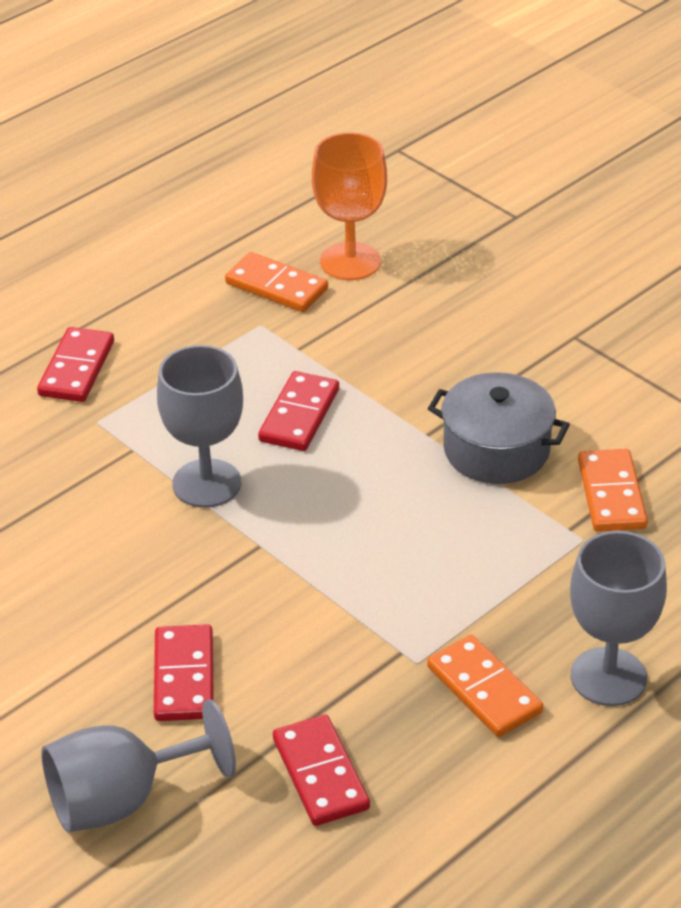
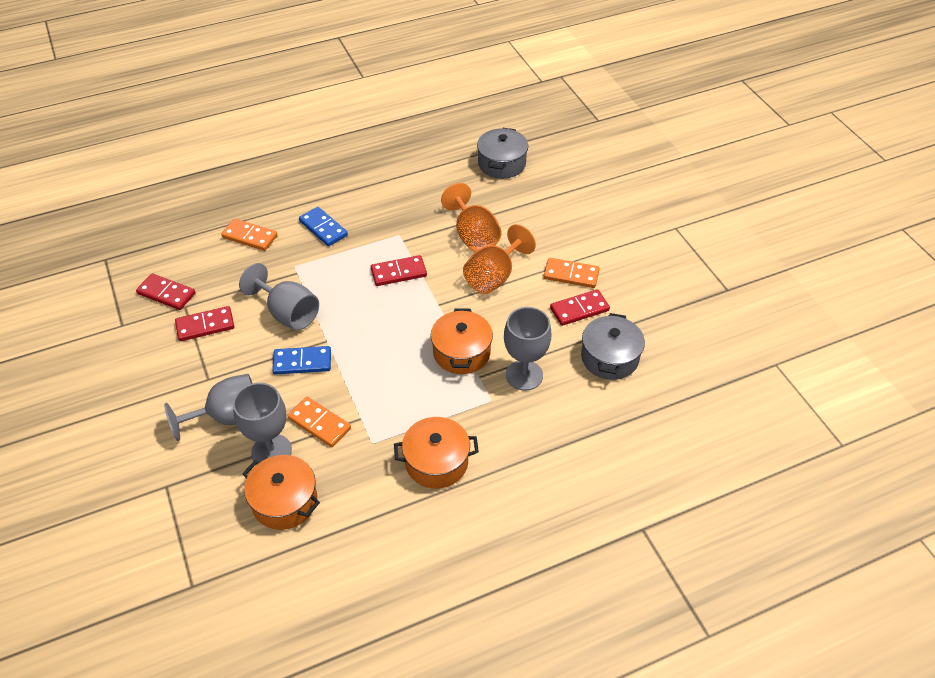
blue domino: none = 0 -> [272,346,331,375] [299,207,348,246] = 2
grey goblet: [41,699,236,832] [157,345,243,508] [570,531,667,706] = 3 -> [164,374,253,441] [233,383,292,462] [239,263,319,330] [504,307,551,391] = 4
grey pot: [428,372,570,484] = 1 -> [477,128,528,179] [581,313,645,380] = 2
orange goblet: [312,132,387,280] = 1 -> [441,183,501,252] [463,224,536,294] = 2
orange pot: none = 0 -> [242,455,320,530] [394,417,479,489] [431,308,493,374] = 3

